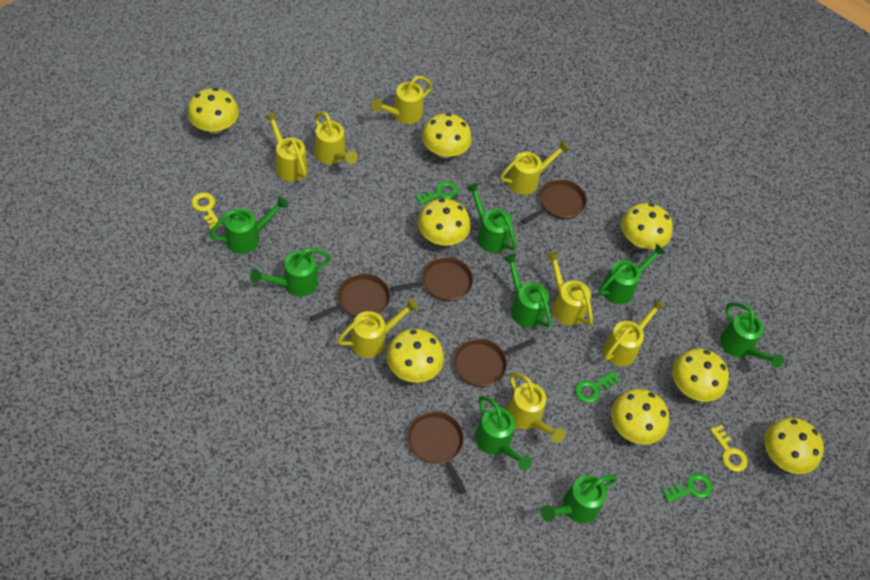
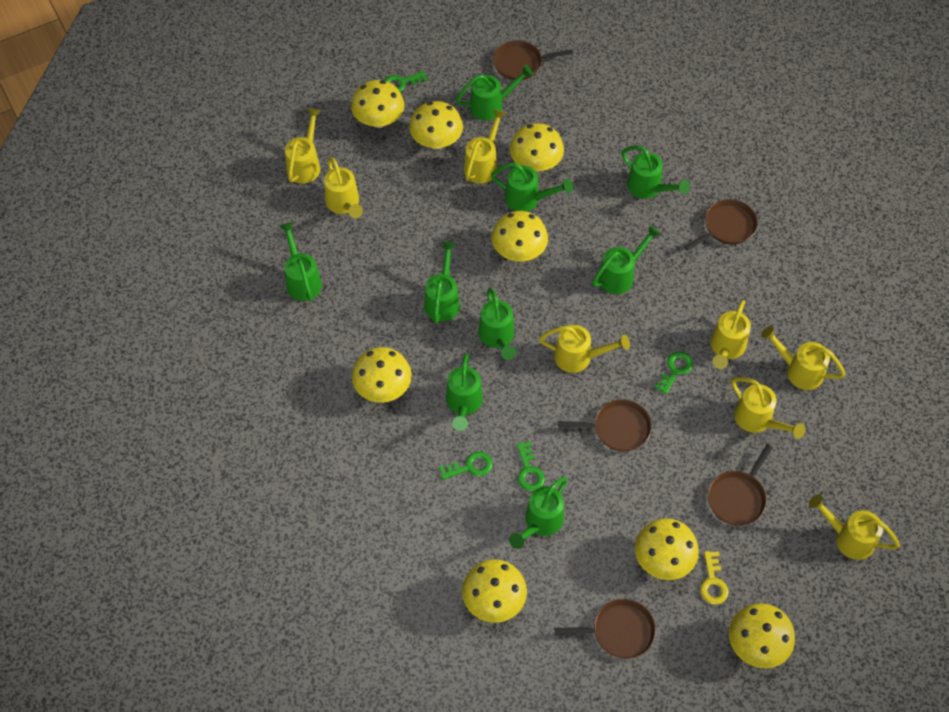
green key: [415,181,458,205] [575,371,620,403] [662,473,712,503] = 3 -> [384,71,428,92] [439,451,493,480] [517,441,545,491] [655,352,693,394] = 4
green watering can: [209,196,289,254] [250,248,331,297] [466,183,516,253] [475,396,532,470] [503,254,551,328] [541,475,617,523] [599,243,666,304] [720,302,784,368] = 8 -> [279,222,322,301] [424,241,460,324] [446,353,483,431] [456,65,533,120] [478,288,516,360] [491,163,573,212] [509,477,568,549] [592,225,661,294] [621,146,690,199] = 9
yellow key: [191,193,222,230] [710,425,748,472] = 2 -> [700,551,729,605] = 1

